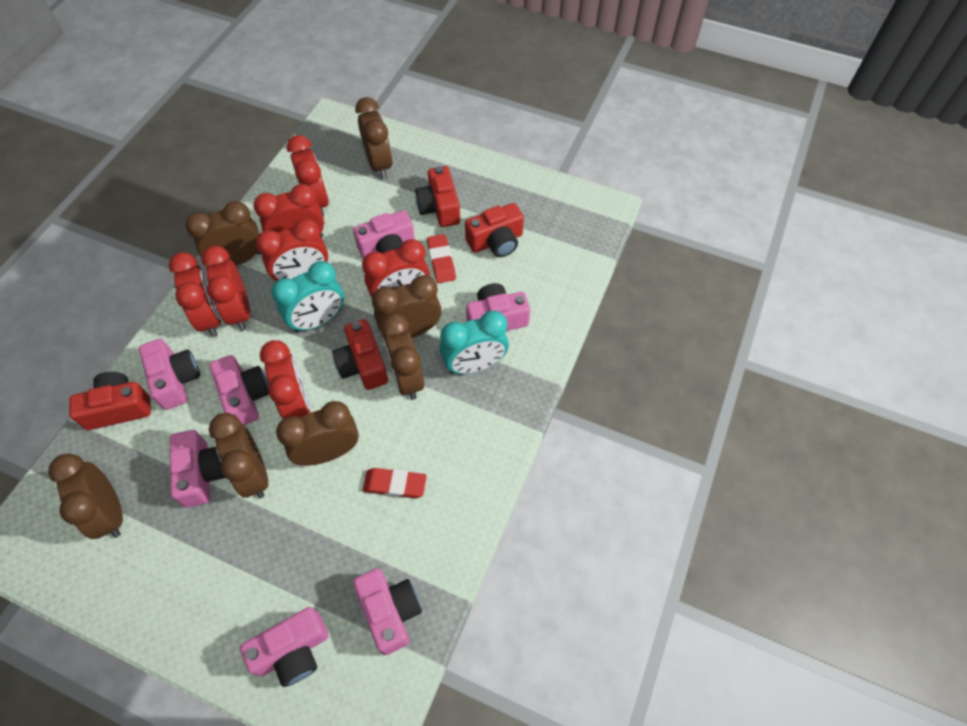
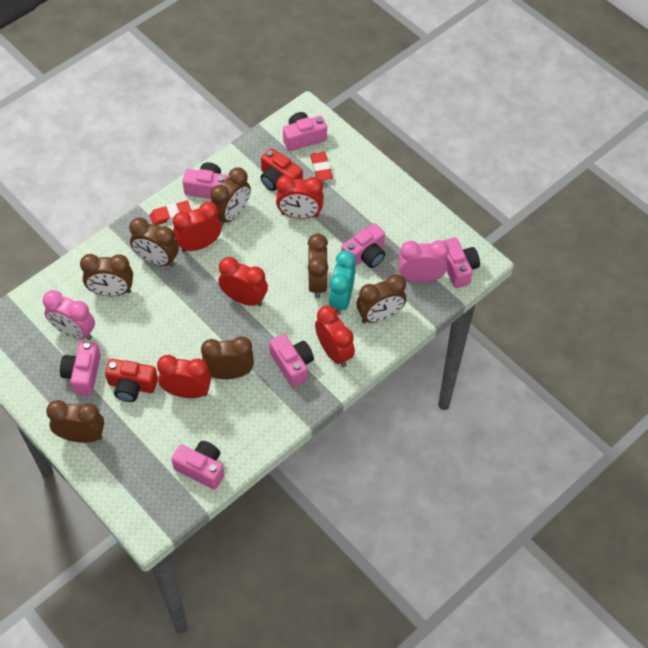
pink clock: none = 0 -> [43,290,95,340] [398,240,449,283] = 2
red camera: [69,372,151,430] [332,319,388,390] [415,166,460,227] [465,203,524,257] = 4 -> [105,359,158,402] [260,148,303,191] = 2
red clock: [169,252,221,337] [201,246,250,331] [253,184,324,237] [256,218,328,281] [260,340,310,419] [287,135,329,217] [362,239,430,297] = 7 -> [157,355,211,398] [173,202,222,252] [218,257,268,306] [276,175,324,219] [315,306,355,367] = 5
turquoise clock: [272,261,344,333] [440,310,509,374] = 2 -> [329,250,356,315] = 1

